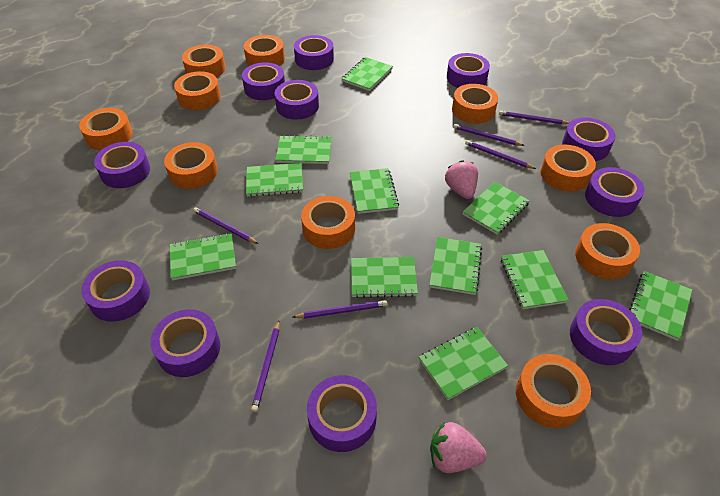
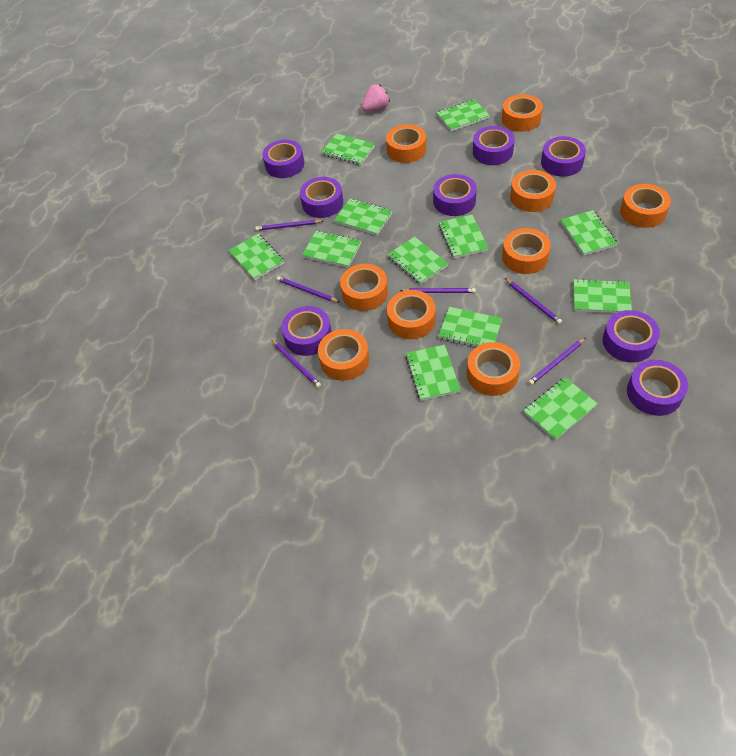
green notebook: [169,233,236,281] [246,163,303,197] [275,135,332,164] [341,57,393,91] [350,168,399,214] [351,257,418,298] [419,327,508,400] [429,237,482,295] [463,182,530,234] [501,250,569,309] [629,271,692,341] = 11 -> [229,234,284,280] [302,231,361,268] [321,133,375,165] [334,198,392,235] [387,237,448,284] [405,345,461,401] [436,99,490,131] [438,214,489,258] [438,307,503,347] [523,377,598,440] [560,210,618,256] [573,279,632,313] = 12
orange tape: [79,108,133,150] [164,142,218,189] [174,71,221,110] [182,45,226,78] [244,35,285,66] [301,196,355,249] [452,84,498,124] [516,354,591,428] [541,145,596,192] [575,223,640,280] = 10 -> [318,329,369,381] [340,264,388,311] [386,124,426,163] [387,290,436,339] [467,342,520,396] [502,94,543,132] [502,228,551,274] [510,170,556,212] [620,184,671,228] = 9
pink strawberry: [430,422,487,473] [445,160,478,199] = 2 -> [362,84,390,112] = 1
purple tape: [81,260,150,322] [94,142,150,188] [150,309,220,377] [242,62,285,100] [275,80,319,120] [294,35,334,70] [307,375,377,452] [447,53,490,88] [562,117,616,161] [570,299,642,365] [585,167,645,217] = 11 -> [262,140,304,178] [281,306,332,356] [300,177,343,218] [433,174,477,216] [473,126,515,165] [541,136,586,177] [603,310,660,363] [627,360,688,416] = 8

